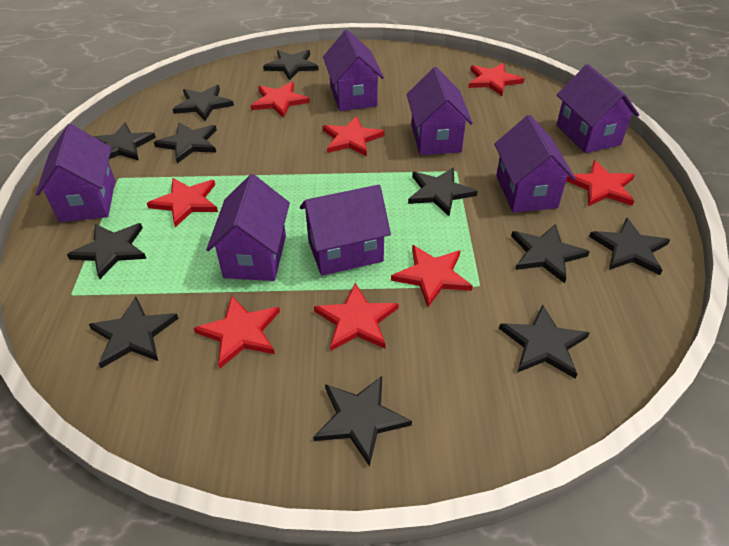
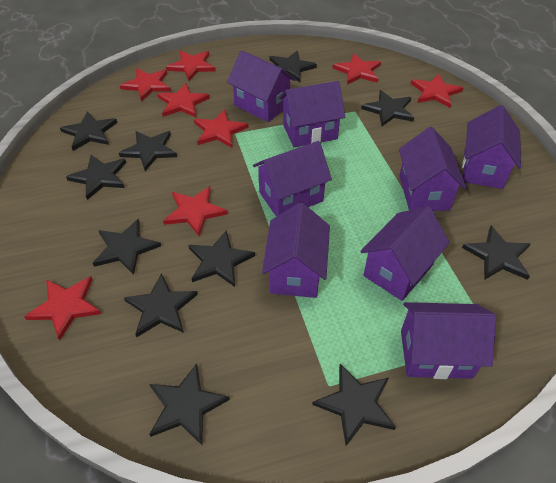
purple house: [36,124,115,222] [206,174,290,281] [300,185,391,276] [323,30,384,111] [406,67,473,155] [494,115,575,212] [556,64,639,153] = 7 -> [227,50,296,122] [253,141,332,217] [262,202,330,298] [279,81,345,147] [360,206,450,301] [399,127,466,211] [401,302,496,379] [462,105,521,189] = 8

